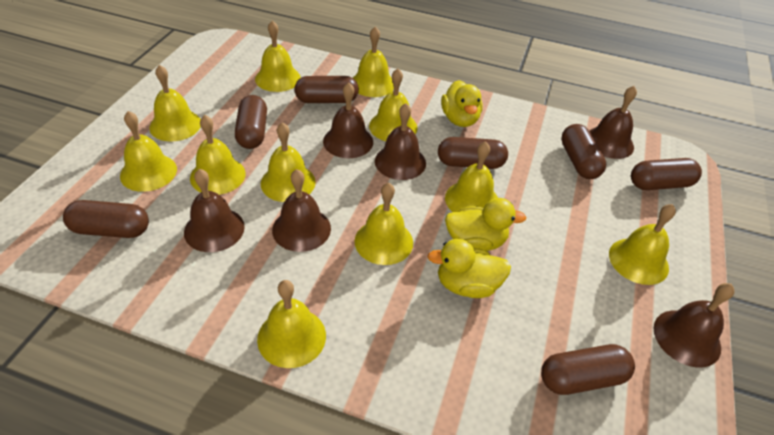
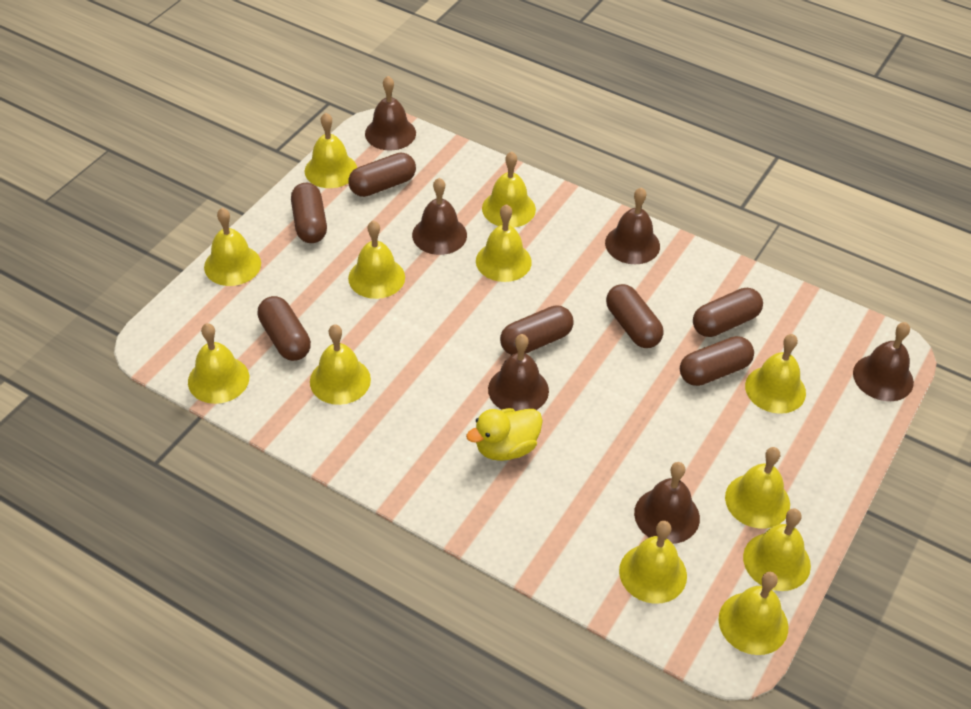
yellow bell: [120,111,177,192] [149,65,201,141] [190,115,246,195] [255,20,301,92] [257,280,326,368] [261,122,316,202] [353,27,394,97] [354,182,413,265] [369,68,418,141] [445,141,498,212] [609,204,676,285] = 11 -> [188,323,249,404] [204,208,261,286] [305,113,357,188] [310,324,371,405] [348,220,405,299] [476,204,532,282] [482,151,536,228] [619,521,687,604] [718,572,788,655] [725,447,790,529] [743,509,811,591] [745,334,806,414] = 12
yellow duck: [427,239,511,298] [441,80,483,127] [445,198,526,251] = 3 -> [466,408,543,461] = 1

